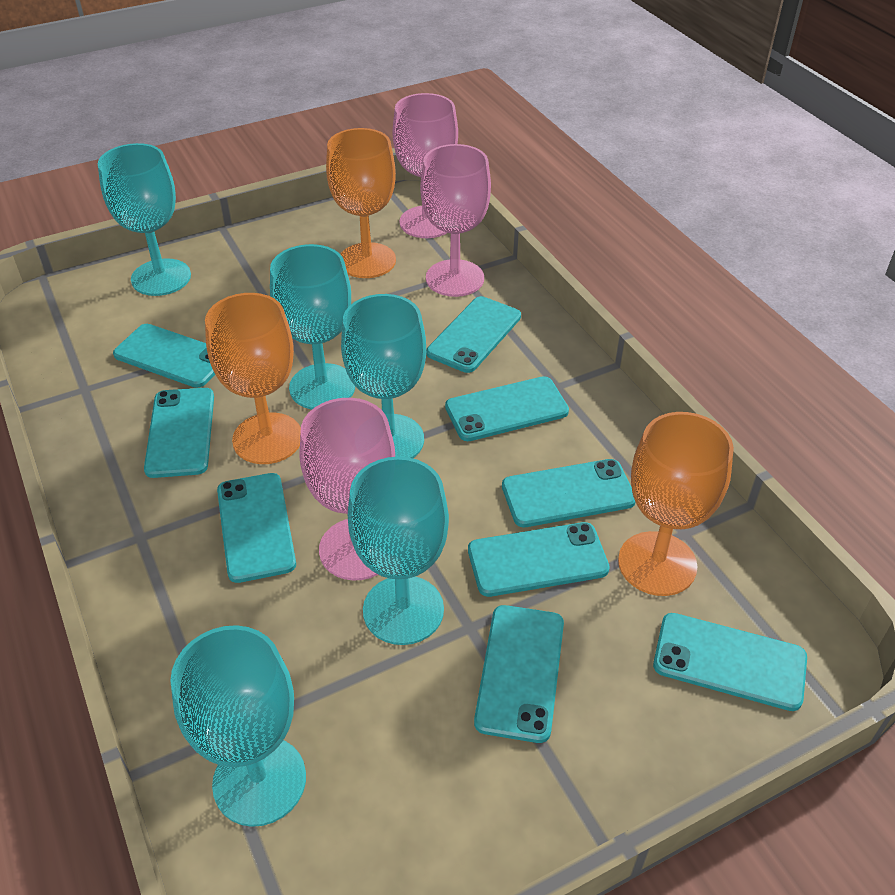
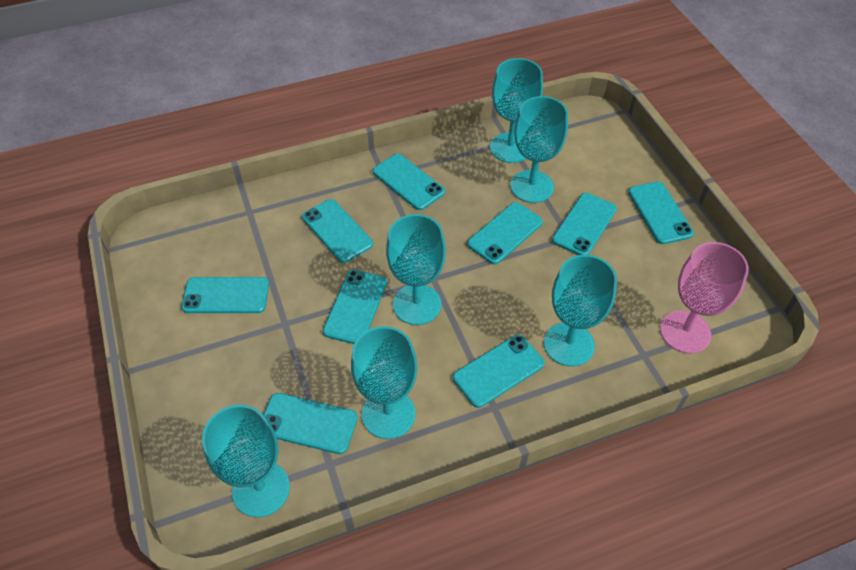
orange goblet: [205,293,301,464] [326,128,396,278] [618,412,734,596] = 3 -> none = 0
pink goblet: [300,398,395,581] [393,93,458,238] [420,144,491,297] = 3 -> [660,242,749,354] = 1
turquoise goblet: [98,143,191,296] [170,625,306,827] [270,244,355,409] [341,294,426,458] [348,457,449,645] = 5 -> [202,405,290,517] [351,326,418,439] [386,214,446,325] [490,58,543,163] [510,96,568,203] [544,255,617,367] = 6

